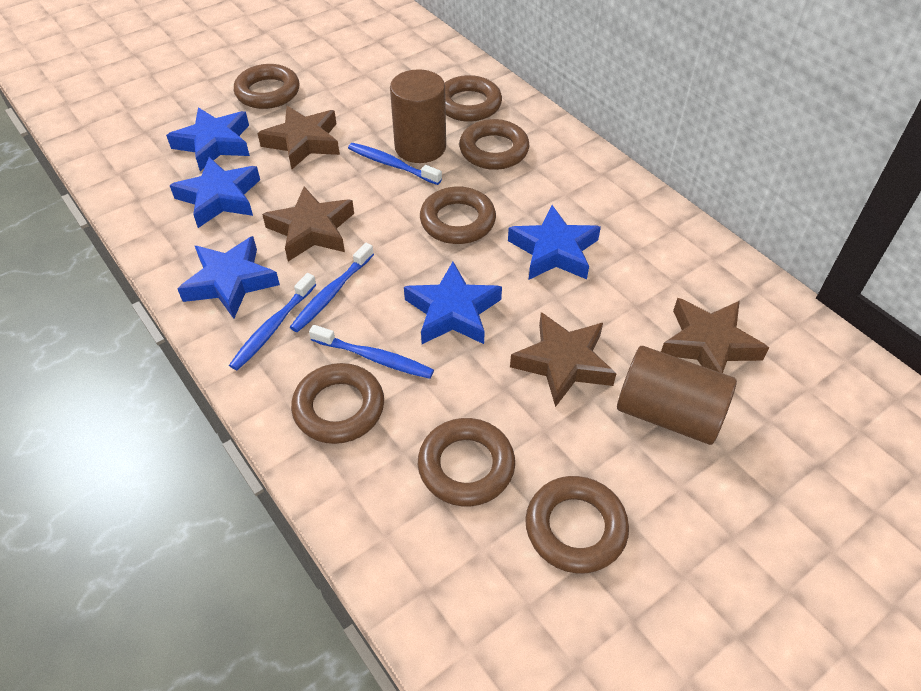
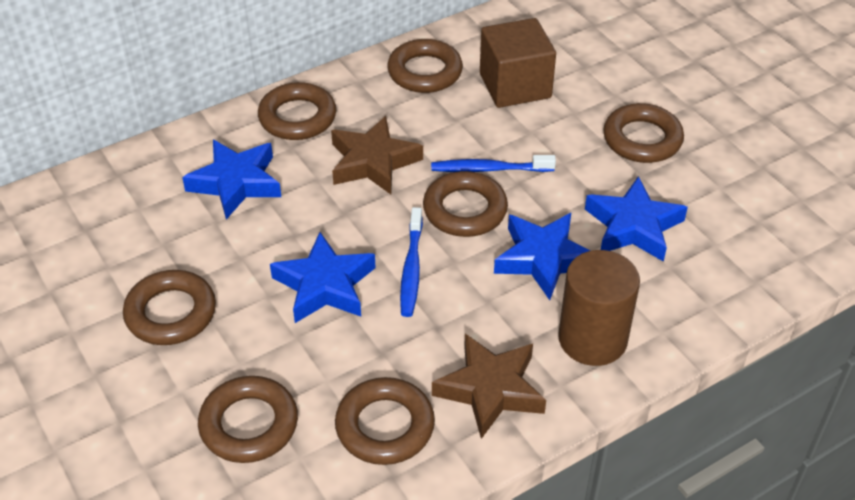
blue star: [166,107,250,171] [170,157,260,228] [177,236,280,319] [404,262,502,344] [508,205,601,280] = 5 -> [182,140,281,220] [270,232,376,323] [494,213,590,300] [585,176,688,262] = 4
blue toothbrush: [229,273,317,370] [290,243,374,332] [309,325,434,379] [348,143,442,185] = 4 -> [400,207,423,317] [431,155,556,172] = 2
brown cube: none = 0 -> [480,18,556,108] = 1
brown cylinder: [390,69,446,163] [617,346,737,445] = 2 -> [558,250,640,366] = 1
brown star: [257,106,340,169] [262,186,354,261] [510,312,617,407] [661,298,769,373] = 4 -> [331,116,423,194] [432,334,546,439] = 2

